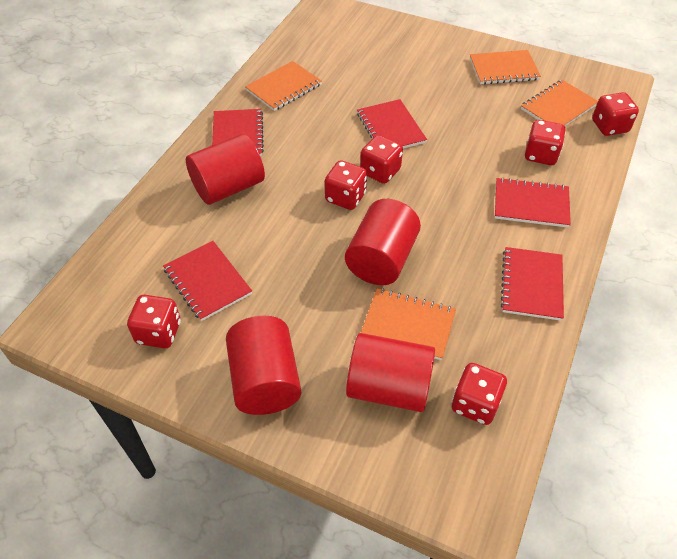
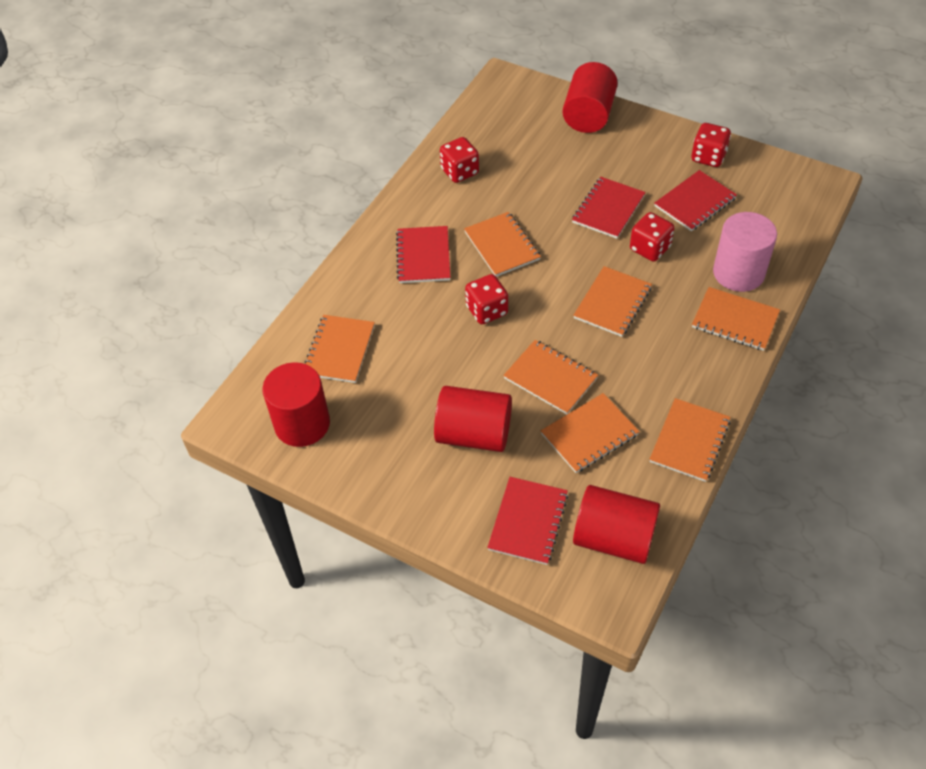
orange notebook: [245,61,322,111] [361,288,456,360] [470,50,541,84] [521,80,598,126] = 4 -> [305,315,375,383] [464,212,541,277] [503,340,598,414] [541,393,640,473] [573,266,652,337] [649,398,731,482] [692,287,780,351] = 7
pink cylinder: none = 0 -> [713,212,777,292] = 1
red dice: [127,295,181,348] [325,160,367,210] [360,135,403,184] [452,363,507,425] [525,120,566,165] [592,92,639,136] = 6 -> [440,137,479,183] [465,274,508,324] [630,212,674,262] [692,123,731,167] = 4
red notebook: [163,241,252,321] [212,109,264,156] [357,99,427,149] [495,177,571,228] [501,247,564,321] = 5 -> [396,226,451,283] [487,477,568,565] [572,177,646,239] [655,170,737,231] = 4

